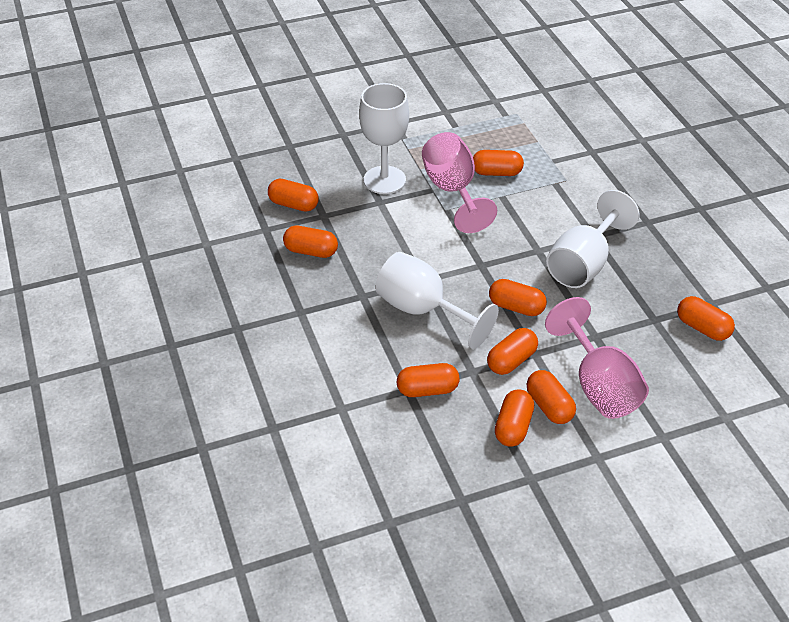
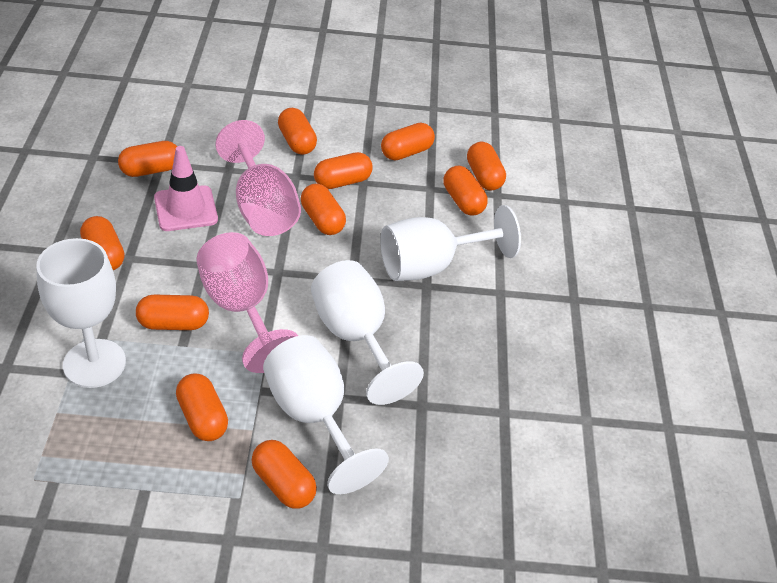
orange capsule: [268,179,319,212] [283,226,338,258] [397,363,459,397] [473,150,524,176] [487,328,538,375] [489,279,547,316] [495,389,534,447] [527,370,576,424] [677,296,735,341] = 9 -> [80,216,125,270] [118,141,177,177] [136,295,209,330] [176,374,228,441] [252,440,317,509] [278,108,317,155] [301,184,346,235] [314,152,373,189] [381,123,435,161] [443,166,488,216] [467,142,506,190] = 11
pink traffic cone: none = 0 -> [154,146,218,231] = 1
white goblet: [359,83,409,194] [375,252,499,349] [546,190,639,288] = 3 -> [36,238,126,388] [263,335,389,494] [311,260,424,405] [380,205,521,281] = 4

